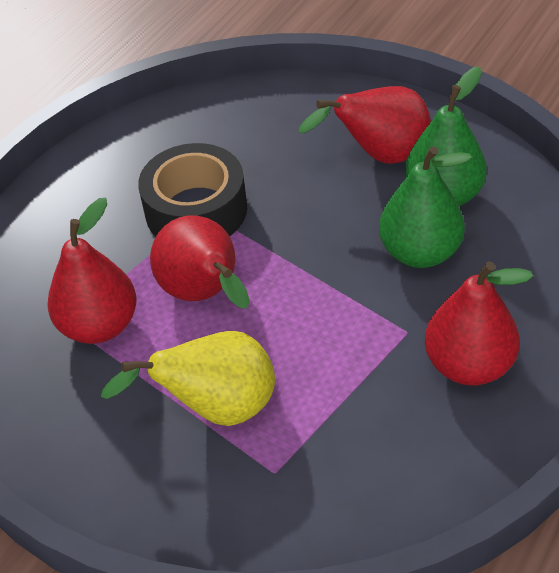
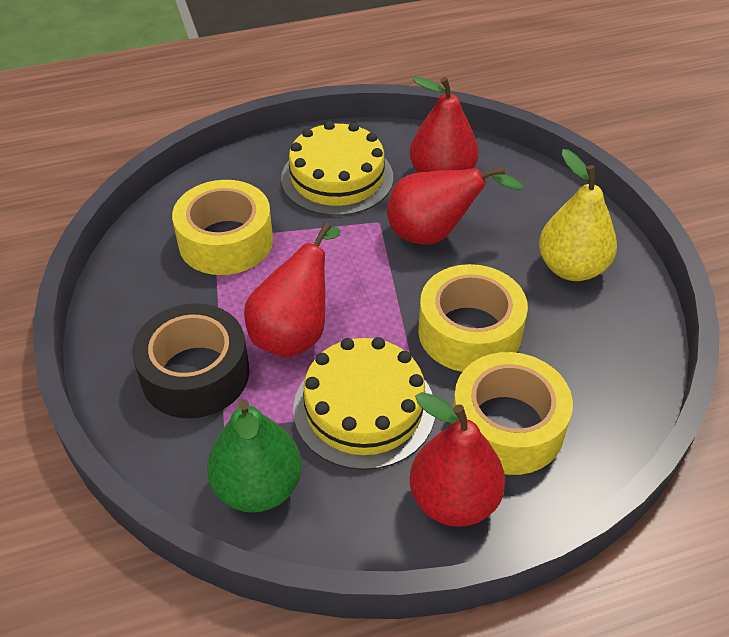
green pear: [379,147,472,268] [405,67,487,206] = 2 -> [207,399,302,513] = 1
yellow cake: none = 0 -> [281,121,393,216] [293,337,435,470] = 2
yellow tape: none = 0 -> [172,180,273,275] [418,264,528,372] [451,352,573,475] = 3

